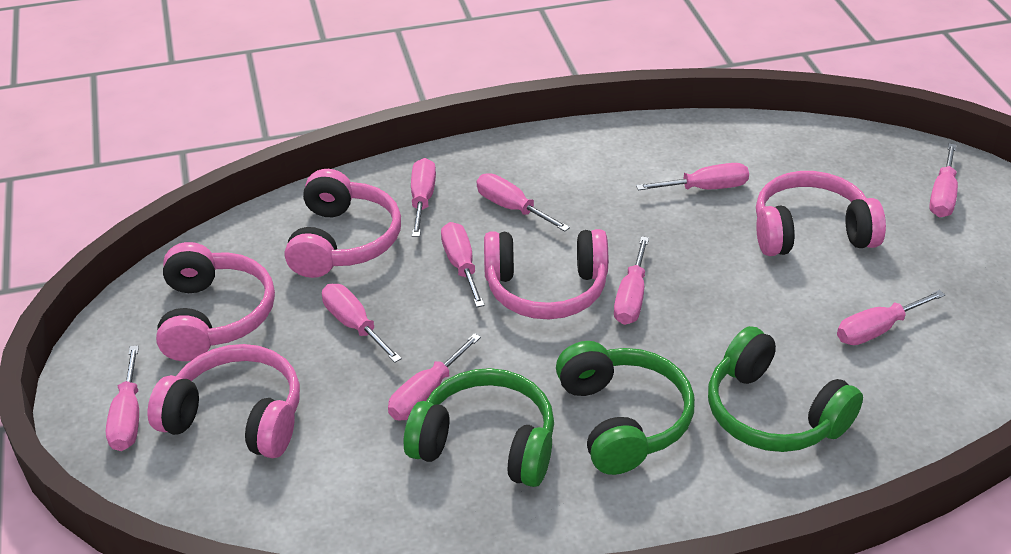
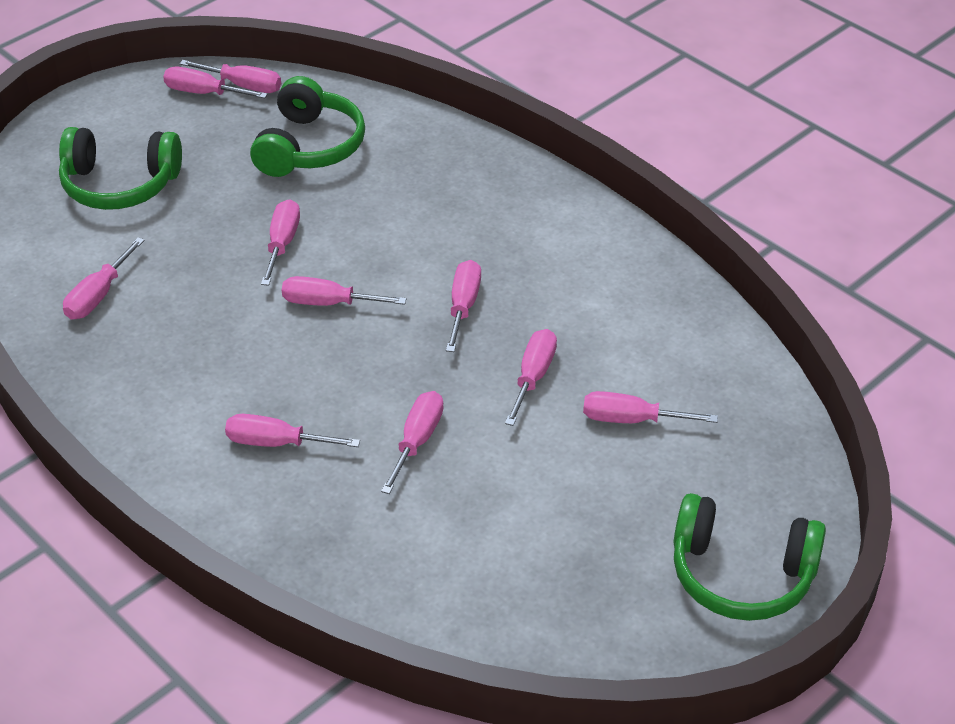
pink headphones: [148,344,300,458] [156,242,275,361] [285,169,401,278] [484,229,608,319] [756,171,886,256] = 5 -> none = 0

